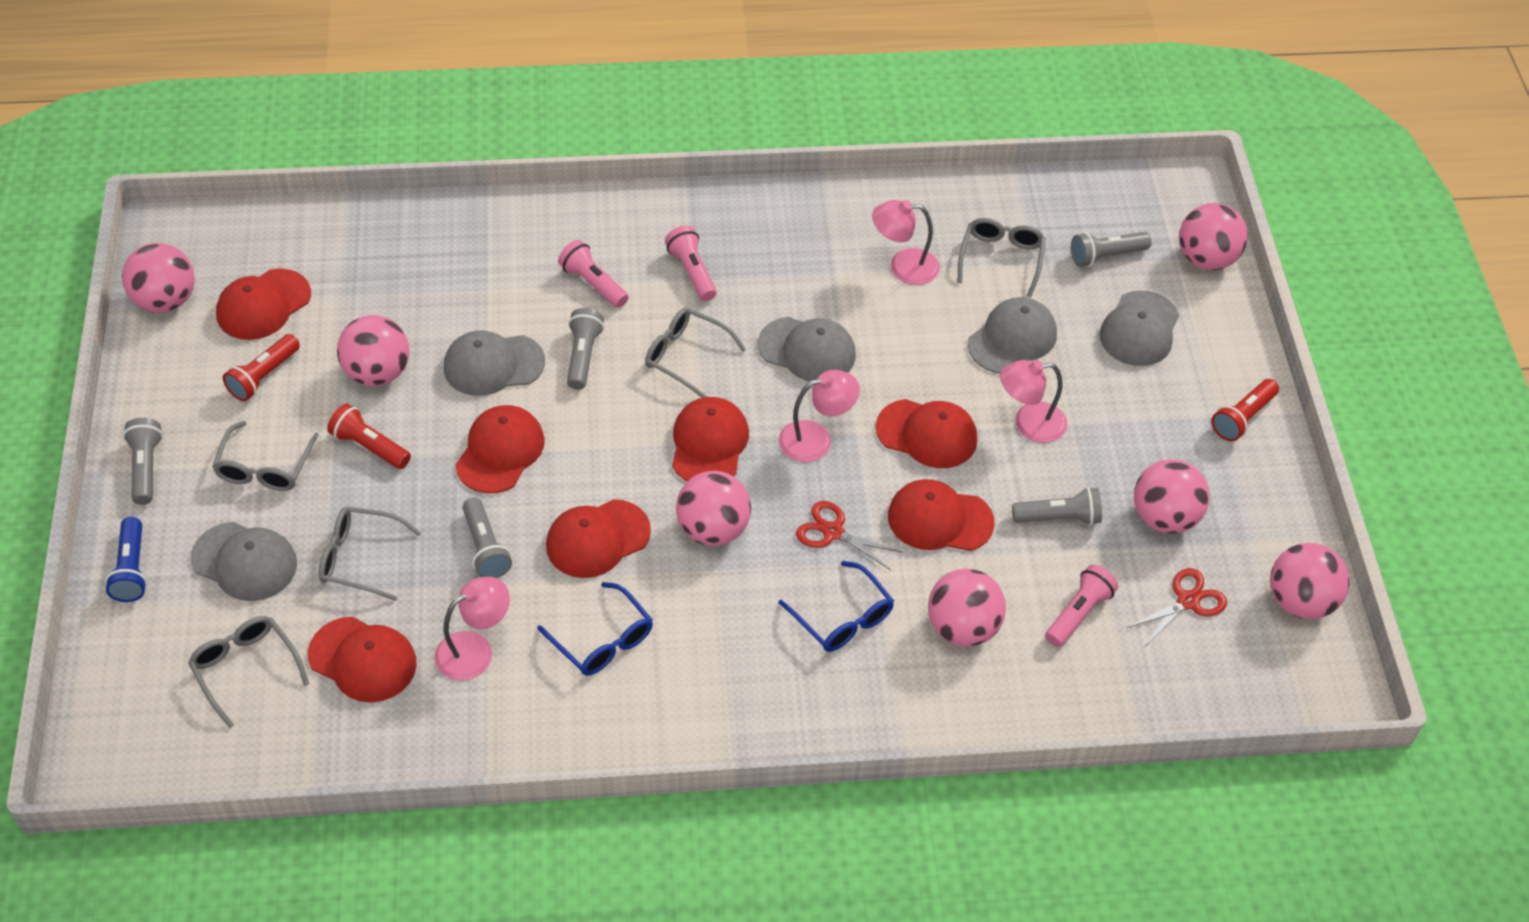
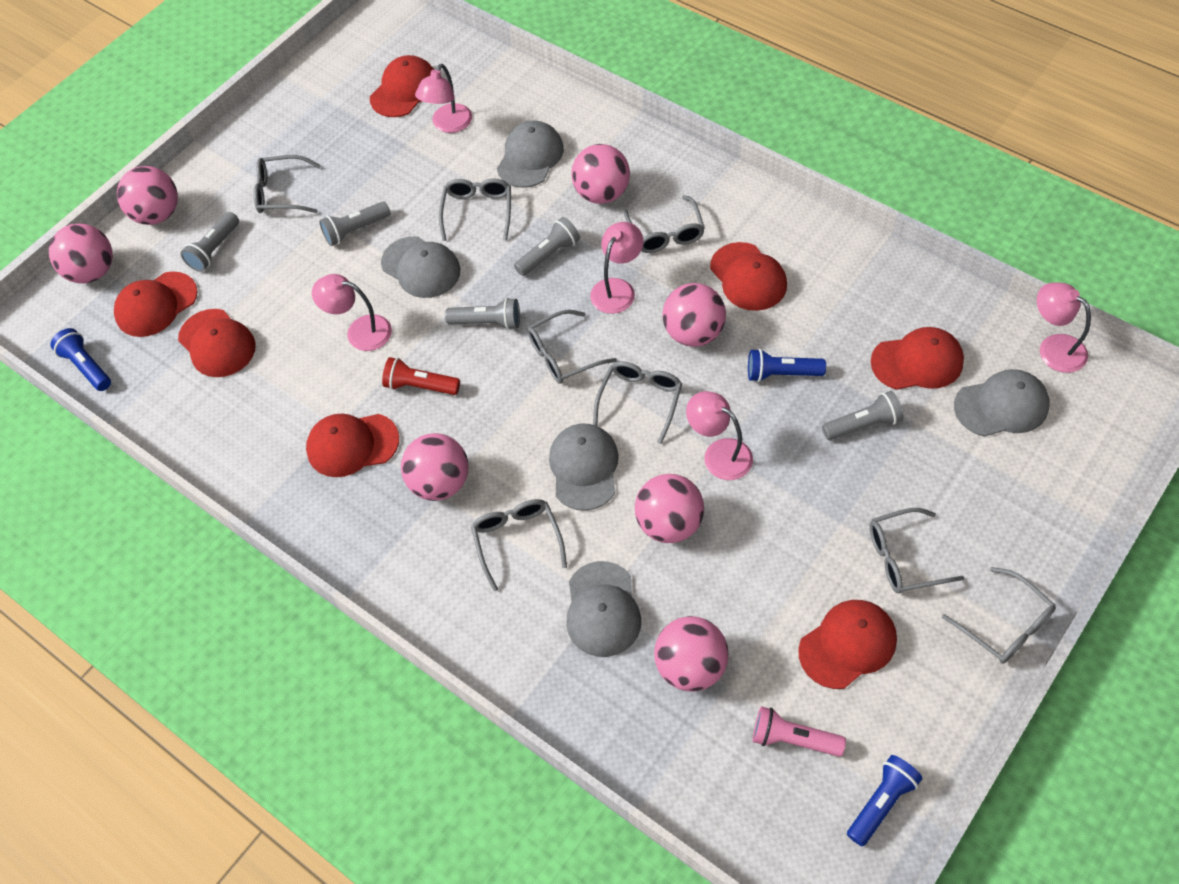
blue flashlight: [105,517,147,602] = 1 -> [50,328,111,391] [748,349,826,382] [847,755,923,846] = 3
blue glasses: [537,582,653,676] [778,561,894,652] = 2 -> none = 0
grey glasses: [188,616,309,728] [212,421,319,491] [319,507,421,601] [645,308,746,398] [957,218,1046,297] = 5 -> [254,155,321,213] [439,178,511,241] [471,499,567,591] [527,310,617,384] [593,361,682,444] [624,195,705,253] [869,508,964,594] [942,567,1056,664] = 8
pink flashlight: [558,240,629,308] [665,226,717,301] [1045,565,1118,647] = 3 -> [753,706,846,757] = 1
pink lamp: [435,577,510,681] [779,370,860,462] [872,200,940,285] [1000,360,1067,443] = 4 -> [312,274,392,351] [415,64,472,133] [590,222,643,314] [686,391,753,480] [1037,282,1091,373] = 5
red flashlight: [223,334,300,401] [327,404,411,469] [1211,379,1279,441] = 3 -> [382,357,460,395] = 1
red scissors: [796,501,903,570] [1127,568,1227,645] = 2 -> none = 0

